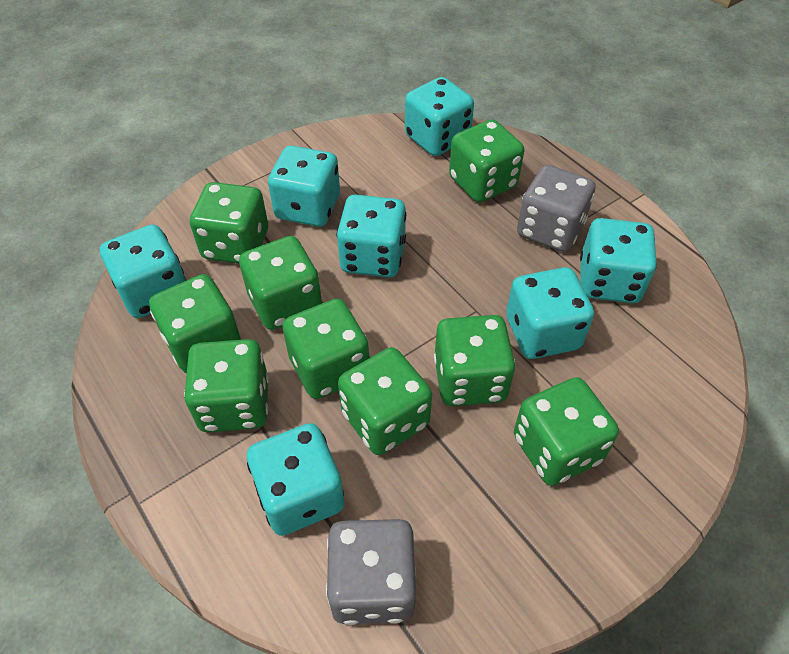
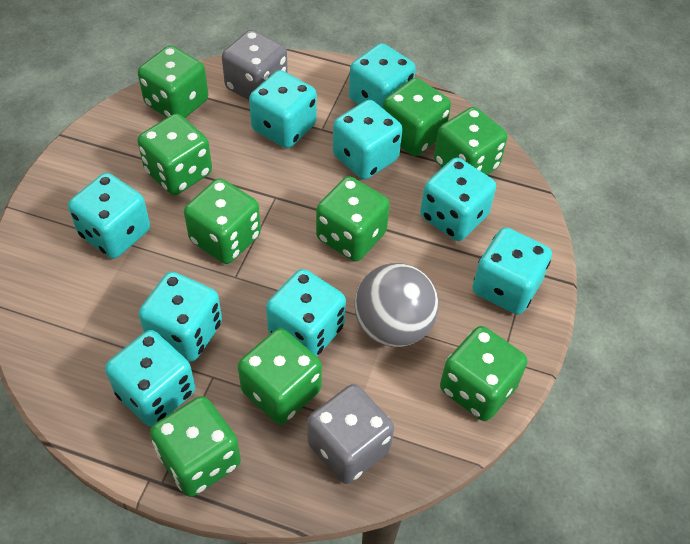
grey ball: none = 0 -> [354,263,439,347] = 1
turquoise dice: [100,224,186,318] [247,423,345,536] [268,146,340,227] [337,195,406,278] [405,77,474,156] [506,267,594,359] [580,218,657,303] = 7 -> [68,173,150,258] [105,330,195,427] [139,272,222,362] [249,70,317,148] [266,269,346,356] [333,100,403,180] [349,43,416,108] [420,158,496,241] [472,227,552,315] = 9

